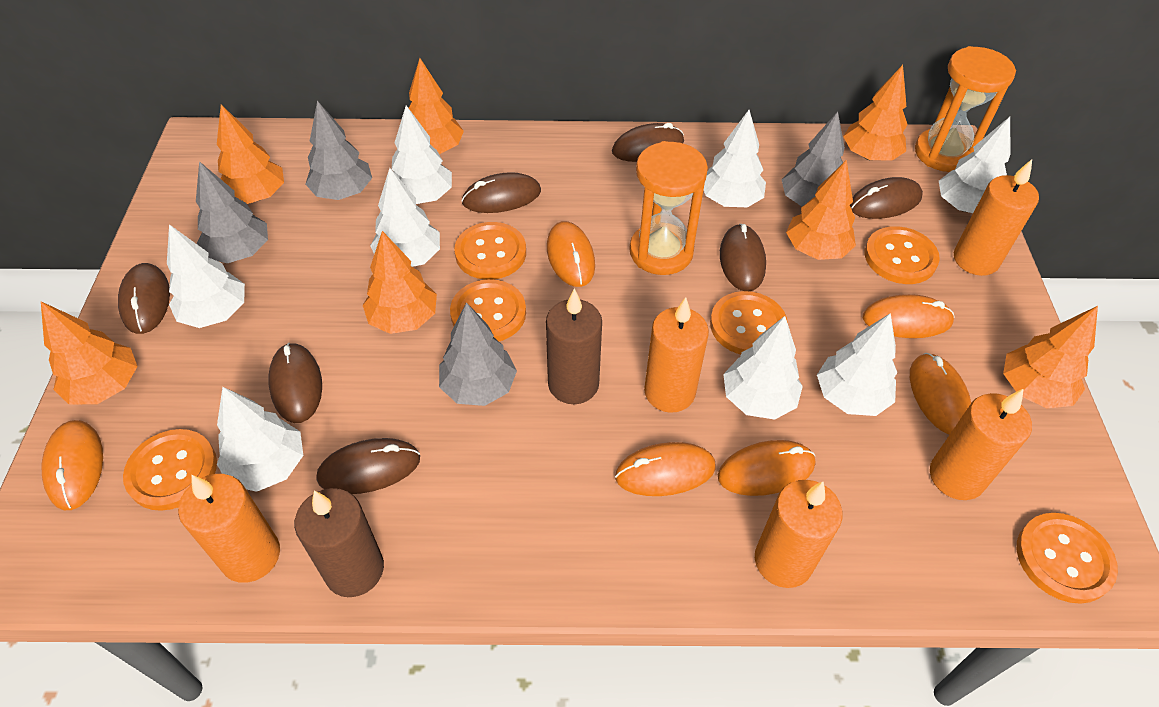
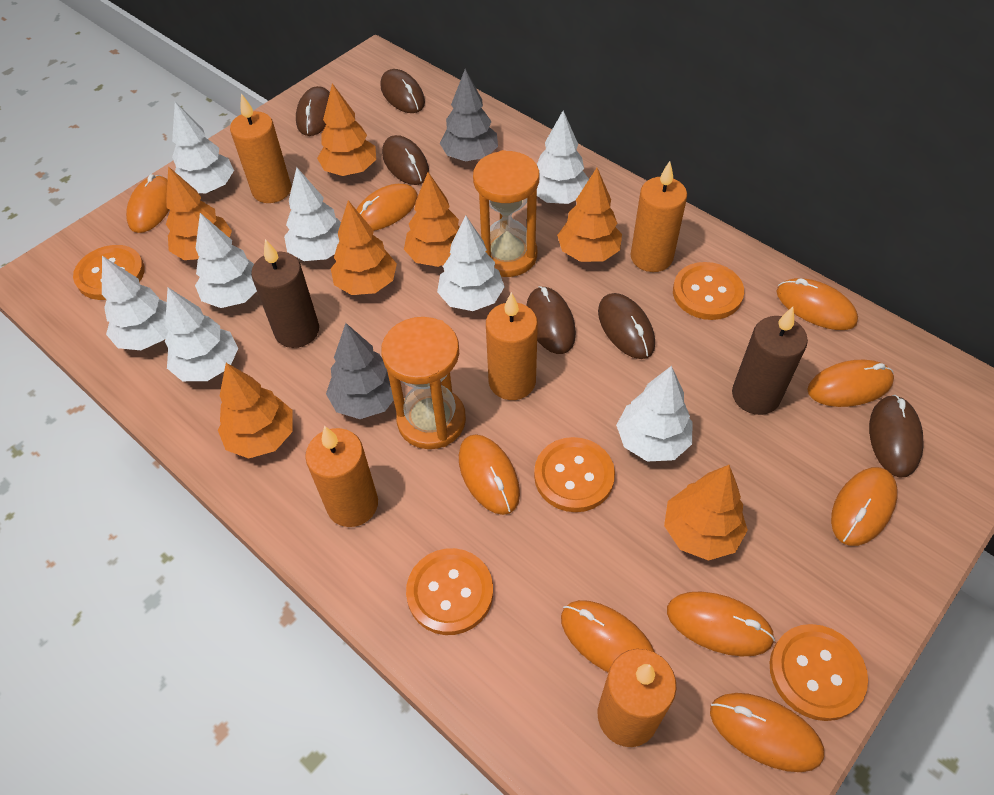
brown mouse: [118,263,170,334] [268,343,322,423] [317,438,420,494] [462,172,541,213] [612,123,684,162] [720,224,766,291] [850,177,923,219] = 7 -> [296,86,330,136] [380,69,425,113] [382,135,429,185] [526,286,576,354] [598,293,655,359] [869,395,924,478] = 6
grey tree: [196,161,268,263] [305,101,372,200] [439,302,517,406] [782,112,845,207] = 4 -> [326,323,394,419] [440,69,498,161] = 2
orange button: [123,429,217,511] [450,279,526,341] [454,222,526,280] [710,291,788,354] [865,226,940,284] [1017,513,1118,604] = 6 -> [73,245,145,300] [406,548,493,635] [534,437,615,512] [673,262,744,320] [770,624,868,721] = 5
orange mouse: [42,420,103,510] [547,221,595,287] [615,442,716,496] [718,440,815,496] [863,294,954,338] [910,353,971,435] = 6 -> [126,174,169,233] [357,184,418,231] [459,434,520,515] [561,600,655,672] [667,592,775,656] [710,693,824,772] [776,278,858,330] [807,360,894,407] [831,467,898,546] = 9

